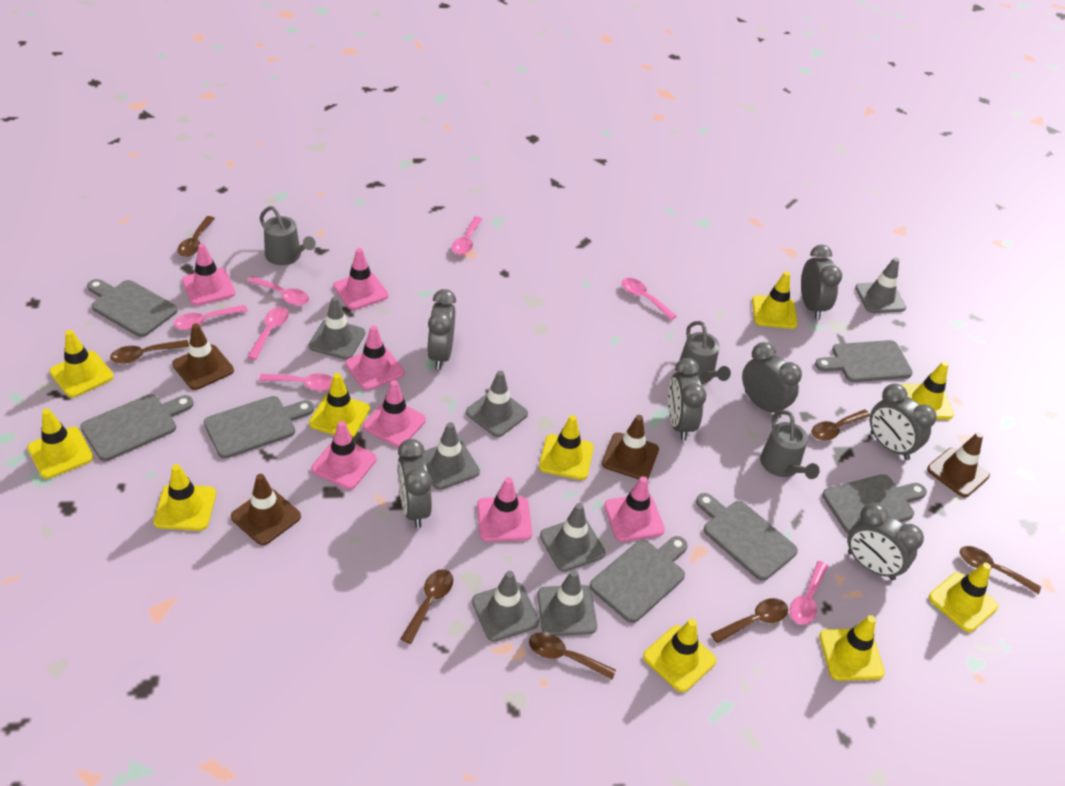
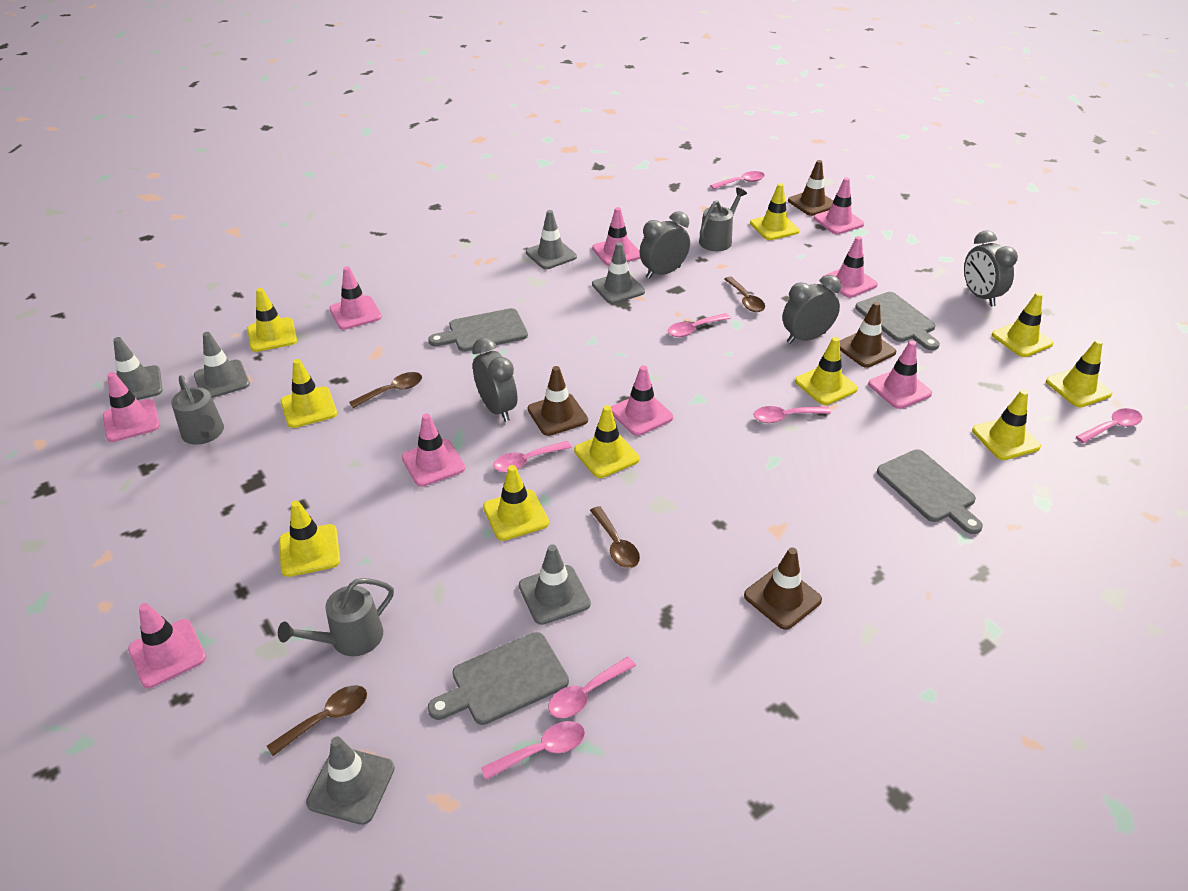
brown spoon: [110,340,189,363] [177,216,215,257] [401,569,453,644] [529,632,616,680] [711,598,788,643] [812,409,870,441] [960,546,1041,594] = 7 -> [267,685,367,756] [349,372,422,408] [590,506,640,568] [724,277,765,312] = 4
grey clock: [397,439,432,528] [427,289,456,370] [668,358,706,441] [742,342,802,418] [801,245,842,319] [848,503,924,580] [870,383,937,460] = 7 -> [472,338,517,422] [640,211,690,279] [782,275,841,344] [964,231,1018,307] = 4
grey cutting board: [80,394,194,461] [87,279,178,337] [204,396,314,459] [590,536,688,623] [696,493,798,581] [815,340,913,382] [822,474,927,534] = 7 -> [428,308,528,352] [428,632,569,725] [855,292,940,350] [877,450,983,534] = 4
grey traffic cone: [309,296,365,360] [422,422,480,490] [466,371,528,437] [472,571,539,642] [537,570,597,636] [540,503,605,572] [855,258,906,313] = 7 -> [113,337,162,400] [194,332,250,398] [306,737,395,825] [519,544,591,625] [526,210,577,269] [592,242,645,304] = 6
pink traffic cone: [182,243,236,306] [311,421,377,489] [333,248,389,310] [345,326,404,390] [363,380,426,447] [477,477,532,542] [604,476,665,542] = 7 -> [103,372,160,442] [128,603,206,688] [330,266,382,330] [402,413,465,487] [592,207,641,266] [611,365,673,436] [814,177,864,234] [823,236,878,298] [868,340,932,409] = 9

